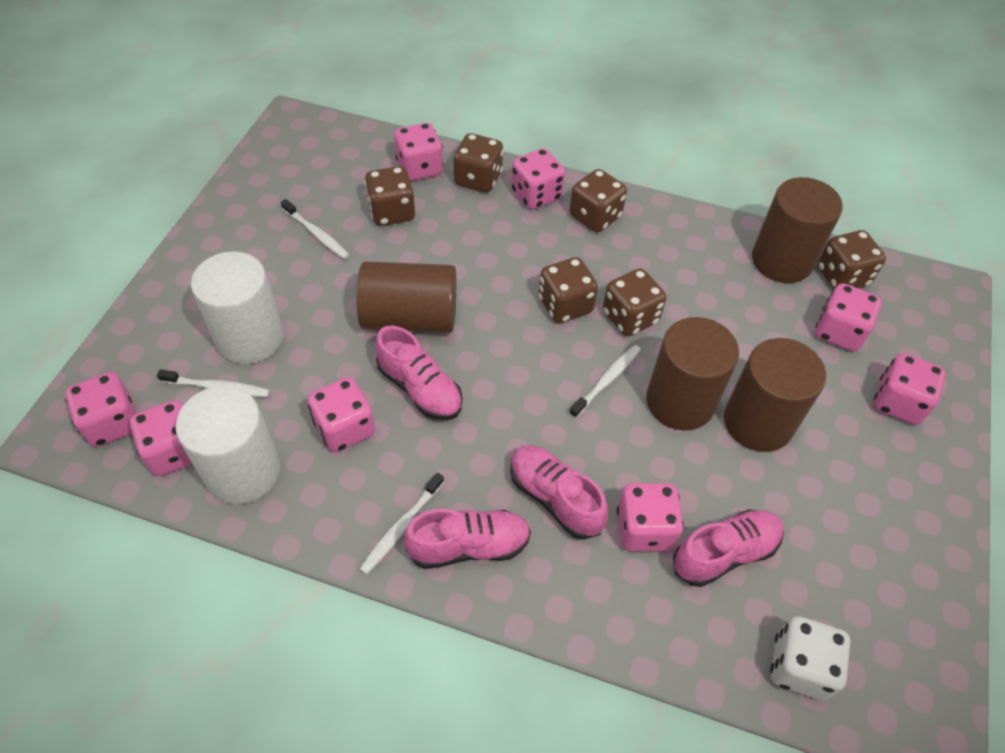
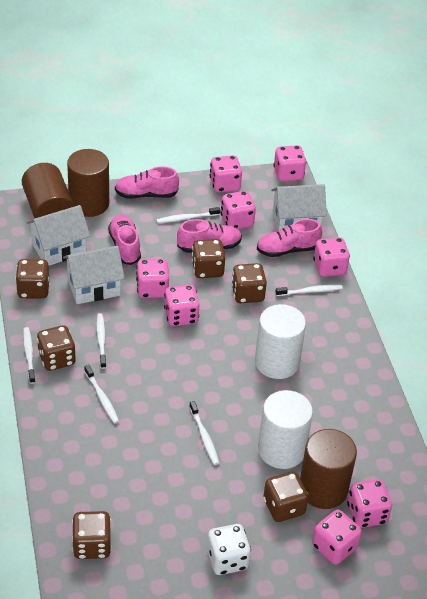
brown cylinder: [356,261,456,333] [646,317,739,430] [724,338,826,452] [752,177,843,283] = 4 -> [22,163,74,218] [67,149,109,217] [300,429,357,509] = 3
white house: none = 0 -> [26,205,90,266] [63,246,125,304] [271,184,327,231] = 3
white toothbrush: [157,369,270,397] [281,199,350,259] [360,473,444,575] [569,345,641,418] = 4 -> [23,327,35,384] [84,365,119,424] [97,313,106,369] [156,207,220,223] [189,401,219,465] [275,285,343,296] = 6

